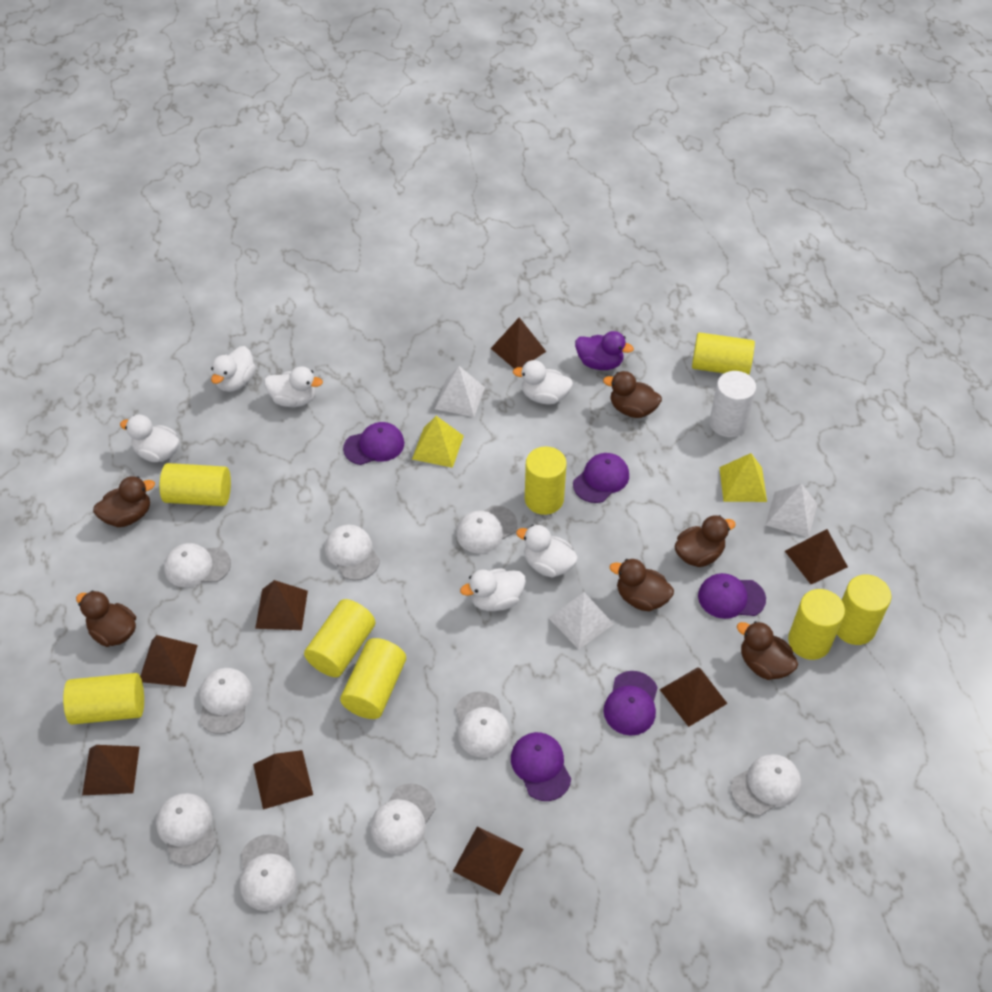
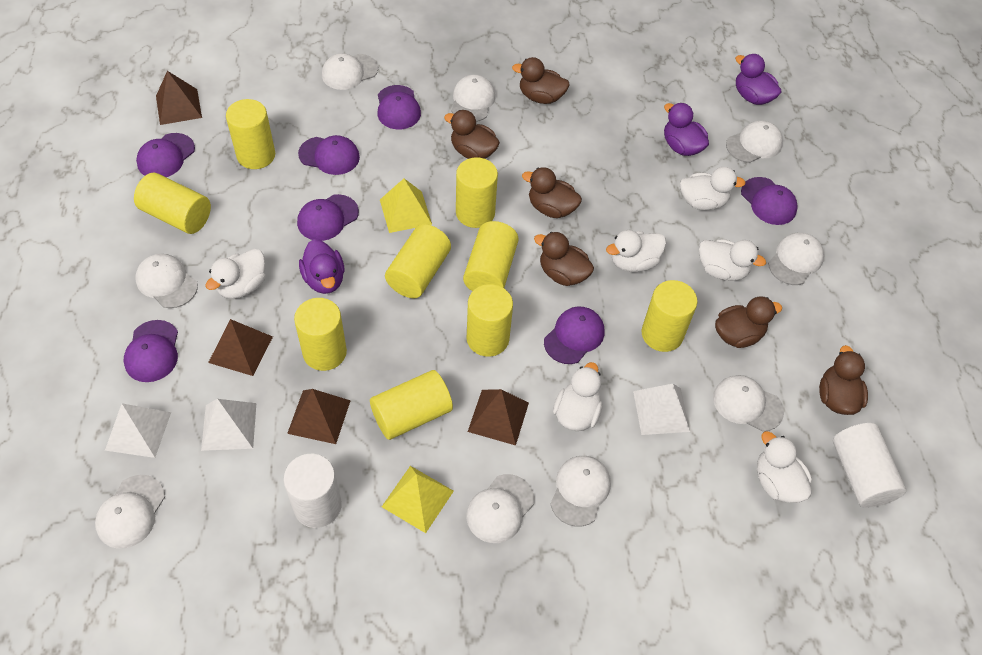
brown pyramid: [82,745,140,795] [140,635,198,687] [253,750,313,809] [255,580,308,630] [453,826,523,895] [490,317,546,369] [660,667,728,727] [785,529,848,584] = 8 -> [156,71,202,125] [208,319,273,376] [287,389,351,444] [468,389,529,446] = 4
purple cap: [343,422,404,465] [511,732,571,801] [573,453,629,503] [603,671,658,736] [698,573,766,619] = 5 -> [124,320,178,382] [136,133,195,177] [297,194,359,241] [298,135,360,175] [378,85,421,129] [544,307,604,364] [741,177,798,225] = 7
purple duck: [575,331,634,370] = 1 -> [299,239,344,294] [664,103,709,156] [735,54,781,105] = 3
white cylinder: [709,371,756,437] = 1 -> [283,454,342,528] [833,423,906,508] = 2
yellow cylinder: [63,673,144,725] [159,463,231,506] [304,599,376,677] [340,638,406,719] [525,446,567,515] [692,332,755,375] [788,589,845,660] [837,575,891,645] = 8 -> [134,173,211,234] [226,99,275,169] [294,298,347,371] [370,370,453,440] [385,224,451,298] [456,157,498,228] [463,221,519,291] [467,284,513,357] [642,280,697,352] = 9

